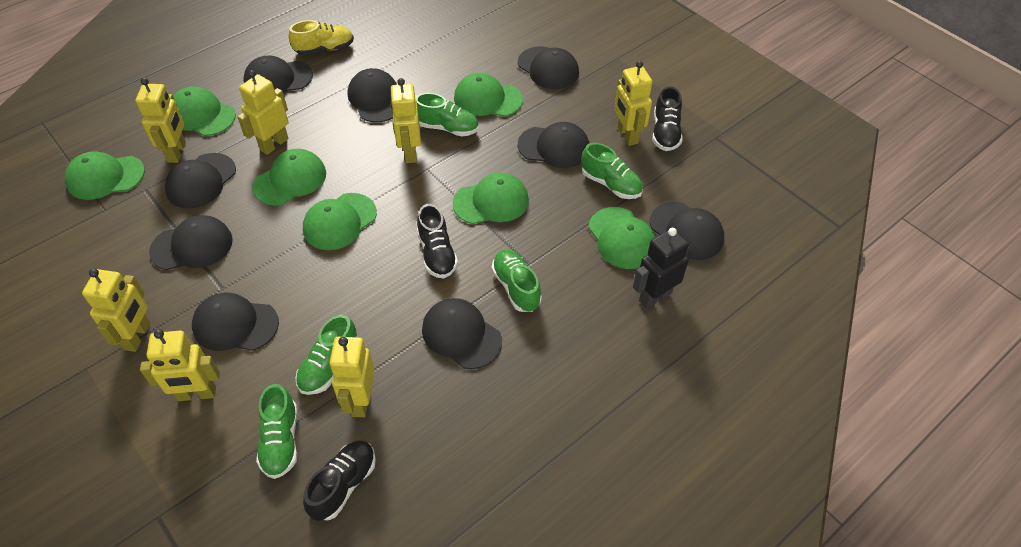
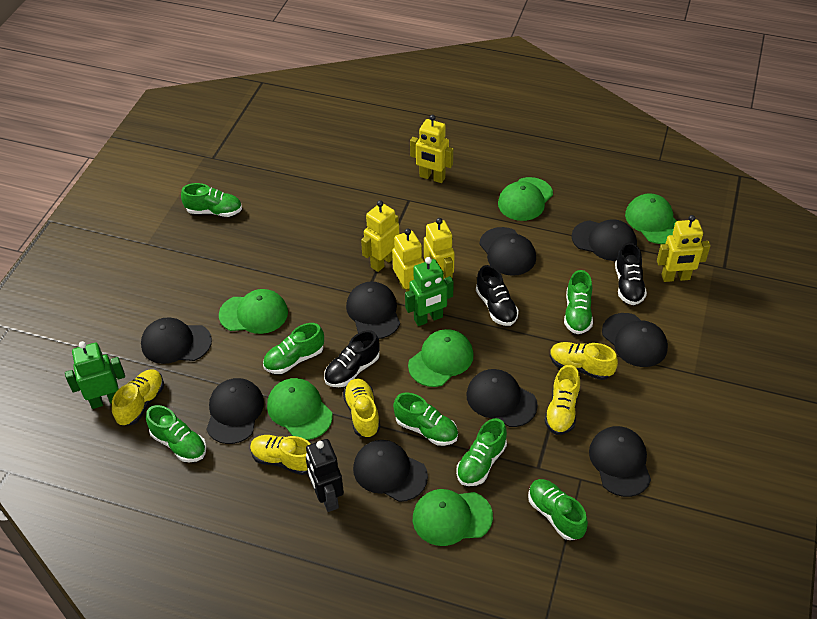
green cap: [65,151,145,200] [173,86,236,136] [252,149,326,206] [303,193,377,250] [453,172,529,224] [454,73,523,117] [588,207,656,269] = 7 -> [219,289,288,334] [267,378,333,440] [408,329,474,387] [413,489,493,546] [498,177,553,221] [625,193,676,244] = 6
green robot: none = 0 -> [65,341,125,409] [405,257,454,326] = 2
green shoe: [256,384,298,479] [295,315,357,395] [415,93,479,137] [491,249,542,312] [582,143,643,199] = 5 -> [146,405,206,462] [181,183,242,217] [263,323,324,374] [393,392,458,446] [456,418,507,486] [528,479,588,540] [564,270,593,334] = 7
yellow robot: [82,269,150,352] [135,78,186,163] [140,329,220,401] [237,70,289,155] [329,337,375,417] [390,78,421,163] [614,61,652,146] = 7 -> [361,200,399,272] [392,228,424,292] [410,115,453,183] [424,218,455,280] [657,215,711,282] = 5
yellow shoe: [289,20,354,55] = 1 -> [112,369,164,426] [250,435,310,475] [343,379,380,438] [544,365,580,435] [550,342,618,380] = 5

